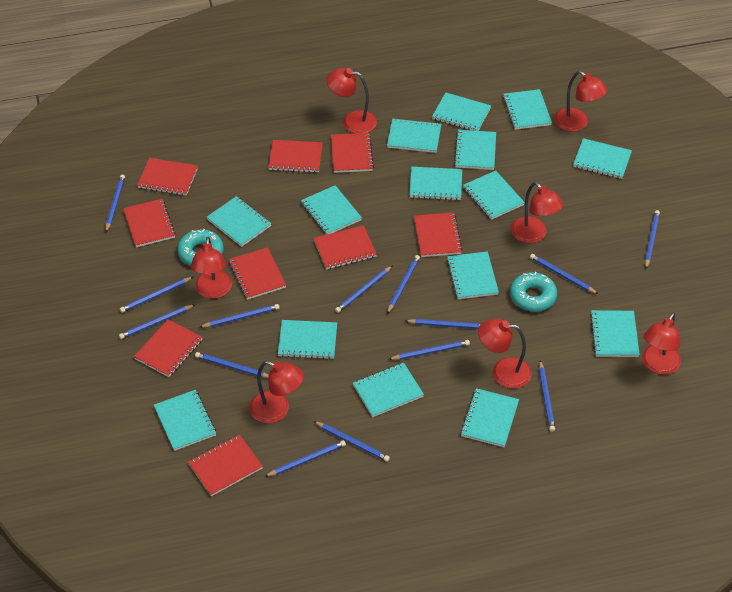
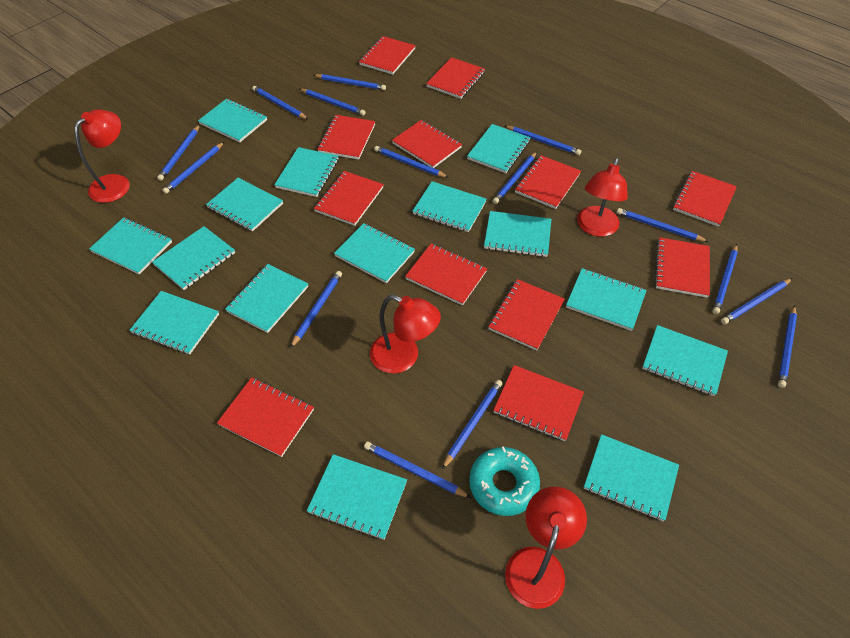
blue pencil: [106,175,125,232] [119,304,195,339] [120,277,193,313] [195,352,269,378] [200,304,280,328] [264,440,346,477] [314,421,390,462] [335,265,393,313] [387,255,420,314] [389,340,470,360] [405,319,480,329] [530,254,598,294] [539,361,555,432] [645,210,660,269] = 14 -> [157,125,200,181] [162,142,224,194] [252,86,309,120] [290,271,342,348] [300,89,366,115] [314,74,386,90] [364,441,471,498] [374,146,449,178] [442,380,503,469] [493,152,537,204] [505,126,581,155] [617,208,709,242] [712,244,738,314] [721,278,792,324] [778,305,797,388] = 15
red lamp: [191,237,232,299] [249,361,304,423] [326,68,377,133] [478,318,532,389] [511,182,564,243] [554,71,607,132] [642,312,681,375] = 7 -> [75,109,130,203] [370,295,441,373] [505,487,587,609] [577,158,628,237] = 4
red notebook: [123,199,176,247] [134,319,203,377] [137,158,198,196] [188,434,263,496] [229,247,286,300] [268,140,323,173] [313,225,377,269] [331,133,374,173] [414,212,462,257] = 9 -> [217,377,314,457] [314,171,384,226] [317,115,375,160] [359,36,416,74] [392,120,462,168] [405,244,487,306] [426,57,485,99] [488,279,565,351] [493,365,584,441] [515,155,581,209] [655,237,710,298] [673,171,737,227] = 12
turquoise donut: [177,229,224,266] [510,272,557,312] = 2 -> [469,446,540,516] = 1

